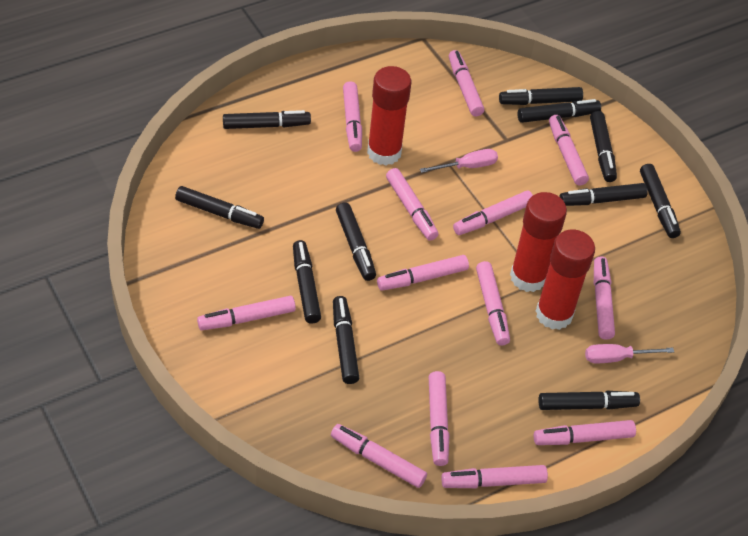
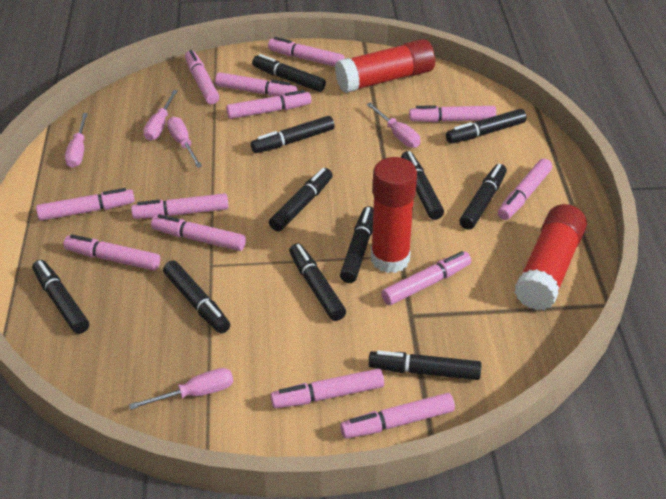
pink screwdriver: [420,149,498,173] [585,344,674,363] = 2 -> [65,113,88,168] [129,368,233,410] [143,90,178,141] [167,117,202,168] [366,103,420,148] = 5

